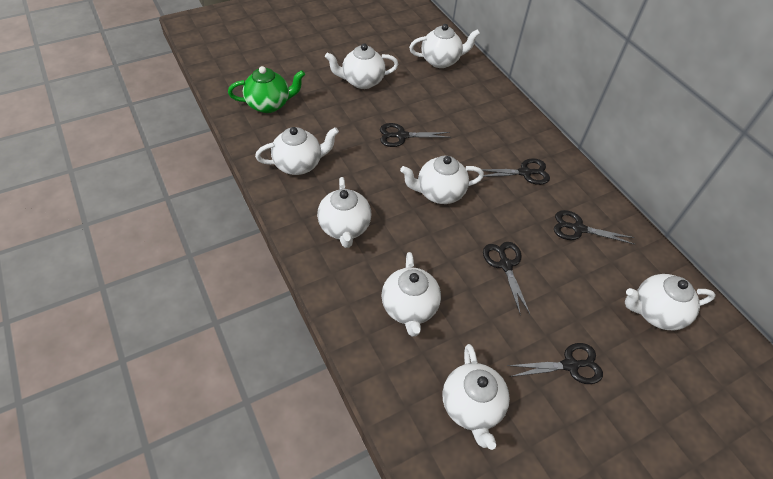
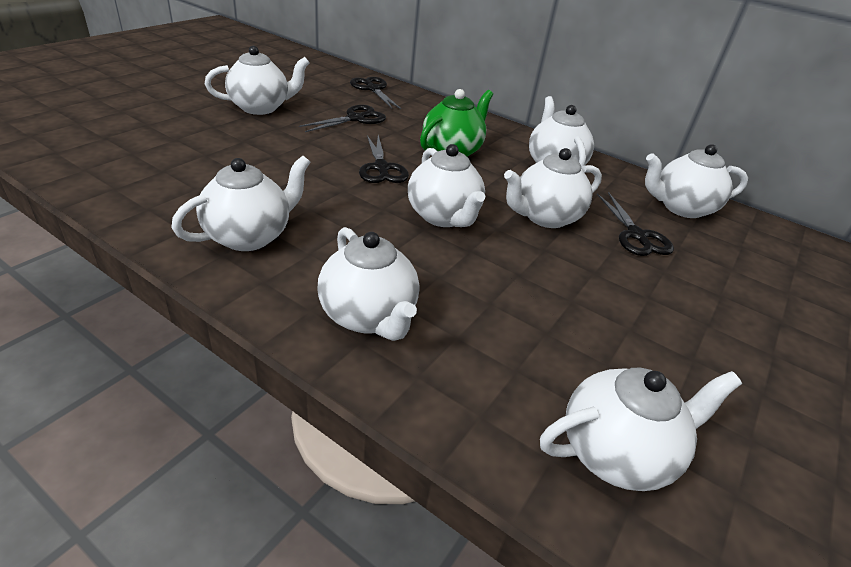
black scissors: [380,123,451,147] [477,158,550,185] [483,242,530,315] [507,343,603,384] [554,210,635,245] = 5 -> [299,105,386,132] [350,77,401,109] [359,135,409,183] [597,192,674,256] = 4

